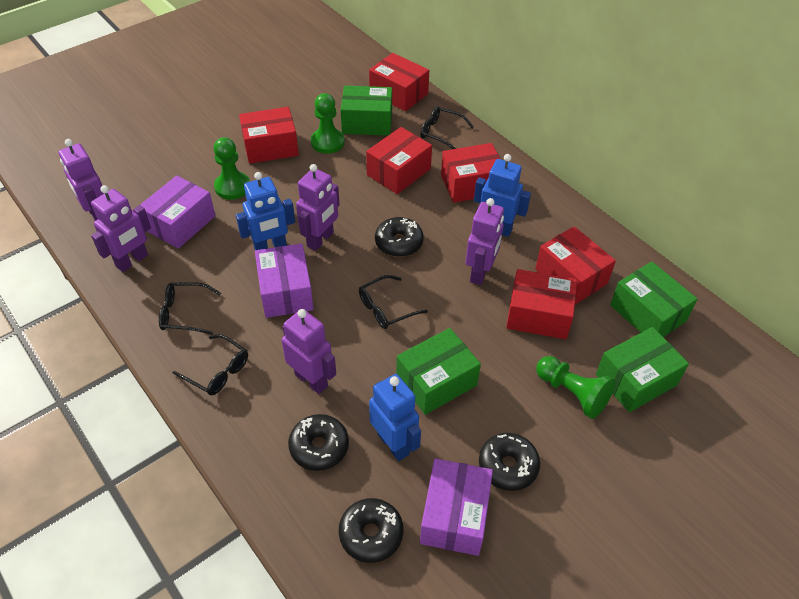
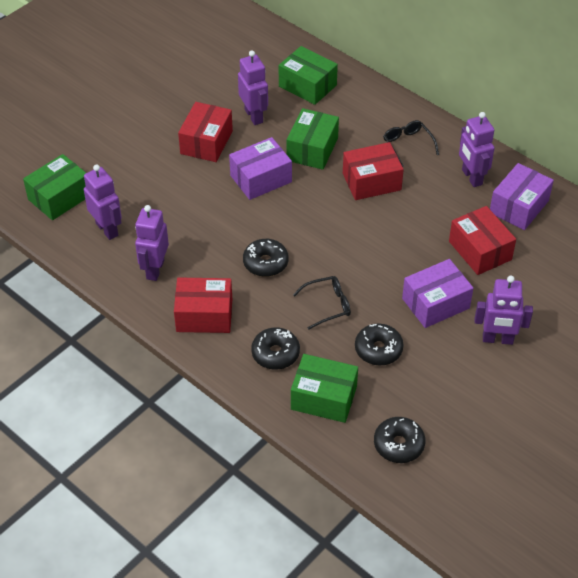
black glasses: [159,282,221,335] [172,334,248,395] [359,275,428,329] [420,106,474,149] = 4 -> [293,276,351,330] [383,120,439,167] = 2
blue robot: [236,172,295,250] [369,374,421,461] [474,154,531,237] = 3 -> none = 0
green pawn: [214,137,250,200] [311,93,345,154] [536,356,615,419] = 3 -> none = 0
red box: [239,107,299,164] [366,127,432,194] [369,53,429,112] [441,143,500,203] [506,269,577,339] [535,226,616,305] = 6 -> [174,277,232,333] [178,102,233,162] [343,142,404,200] [449,206,516,275] = 4

